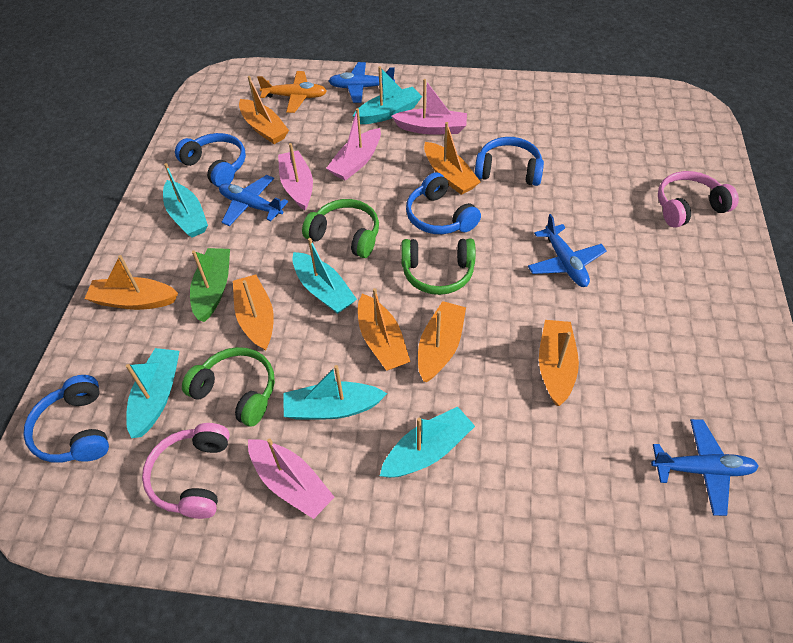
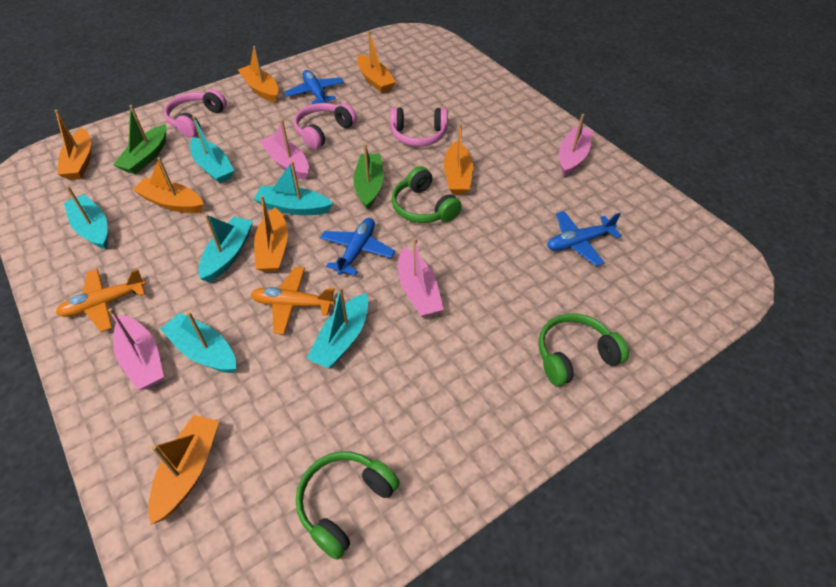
blue headphones: [23,375,109,463] [175,133,246,187] [406,172,481,234] [475,137,544,186] = 4 -> none = 0
blue plane: [219,175,288,226] [329,62,395,103] [528,214,607,287] [651,419,759,516] = 4 -> [284,70,344,104] [320,218,395,276] [547,211,622,266] = 3
green boat: [190,248,230,322] = 1 -> [113,105,166,174] [353,144,384,210] = 2
orange plane: [257,71,327,113] = 1 -> [56,269,146,332] [250,267,335,334] = 2
pink headphones: [142,423,230,519] [658,171,739,228] = 2 -> [164,89,227,138] [294,103,357,150] [390,107,448,147] = 3

